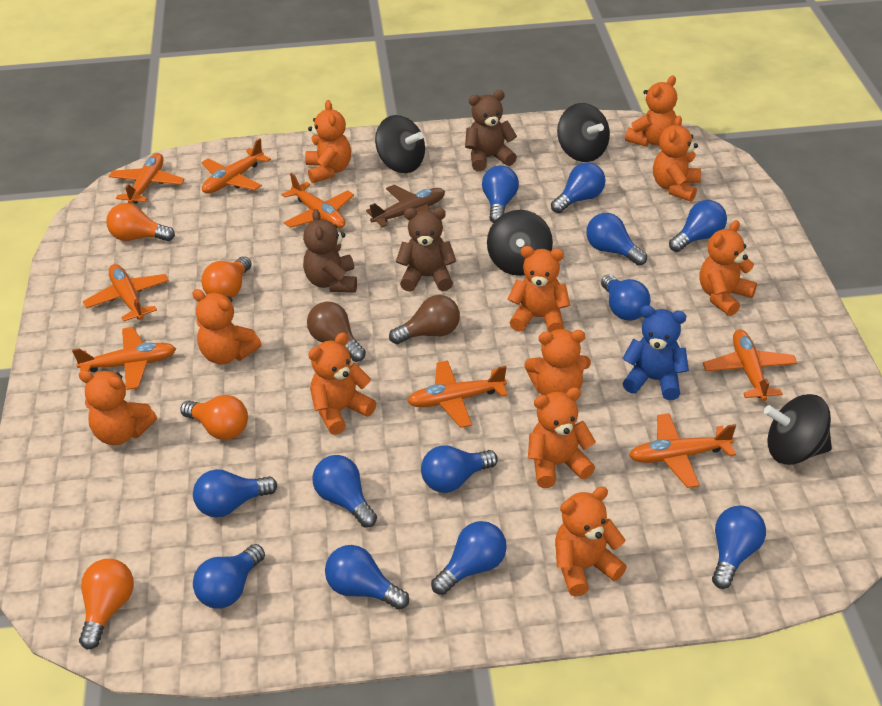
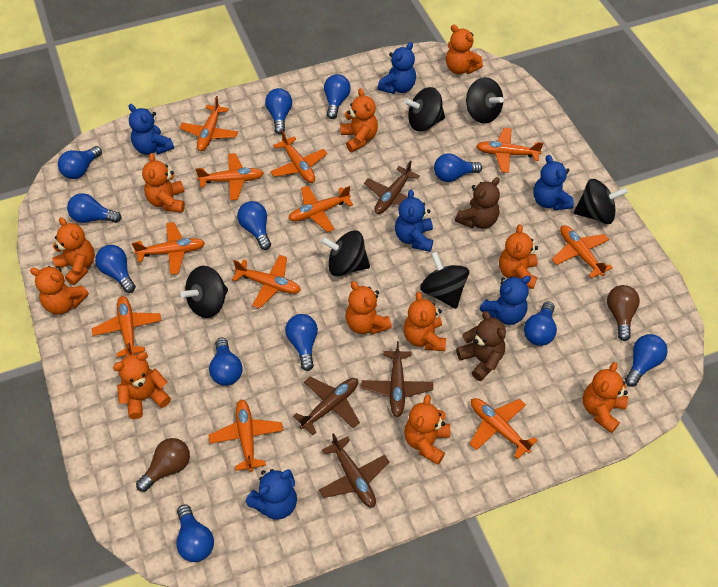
black spinning top: [375,115,425,173] [487,210,553,276] [557,103,610,162] [764,394,832,465] = 4 -> [180,266,228,318] [321,230,370,276] [404,87,445,131] [420,251,469,309] [466,77,504,124] [574,179,628,224] = 6
blue teddy bear: [622,305,689,400] = 1 -> [129,104,174,155] [246,469,297,520] [378,42,416,94] [395,189,433,252] [479,275,531,325] [533,155,574,210] = 6
brown plane: [366,185,445,228] = 1 -> [293,377,360,435] [319,433,389,508] [362,341,433,417] [364,160,420,214] = 4
brown teddy bear: [303,209,357,293] [396,208,456,292] [465,90,517,172] = 3 -> [455,177,500,229] [456,311,506,381] = 2
orange light bulb: [79,559,134,649] [106,203,175,241] [180,395,248,440] [201,256,252,299] = 4 -> none = 0
orange plane: [72,327,176,390] [83,264,169,322] [108,153,185,204] [201,138,271,194] [282,173,354,228] [407,361,508,428] [629,413,736,488] [703,329,797,401] = 8 -> [92,296,162,357] [132,222,205,275] [180,96,238,151] [195,153,264,200] [209,399,283,472] [232,255,301,308] [270,130,327,183] [288,186,353,232] [470,398,538,459] [476,128,543,173] [552,225,613,278] = 11

